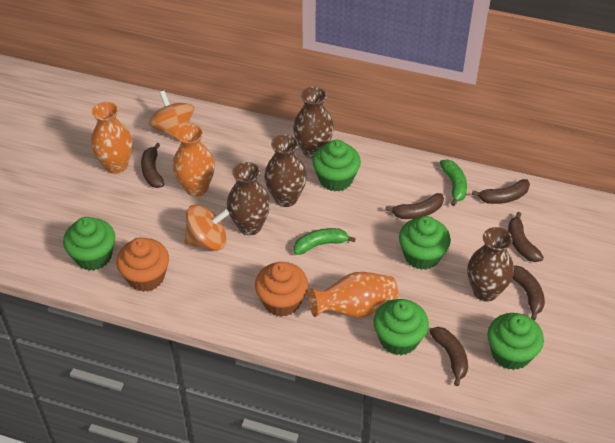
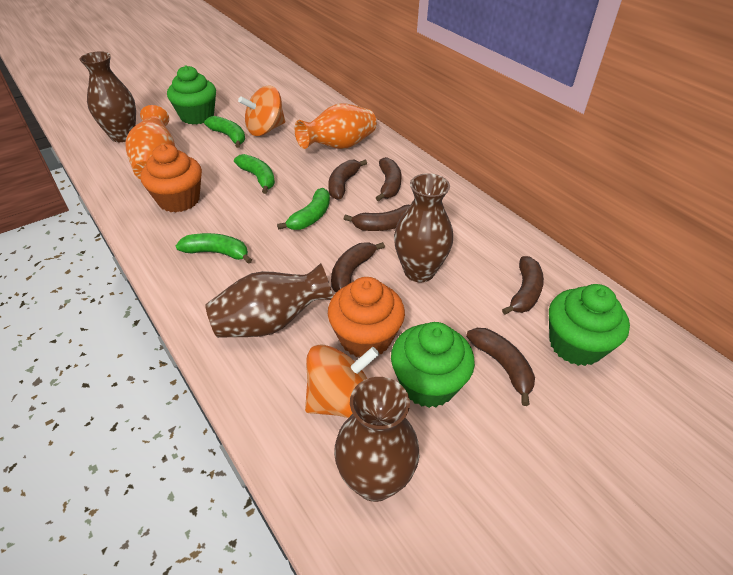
green banana: [294,228,356,255] [440,160,467,206] = 2 -> [176,233,252,264] [204,116,245,148] [234,154,275,194] [277,188,330,230] = 4
green cupcake: [63,217,115,271] [312,140,361,191] [373,299,429,355] [399,216,451,270] [487,313,544,370] = 5 -> [167,65,216,125] [391,322,475,408] [549,284,630,366] = 3
orange vase: [91,102,132,174] [173,124,215,197] [308,272,398,318] = 3 -> [125,105,175,180] [294,104,376,149] = 2

